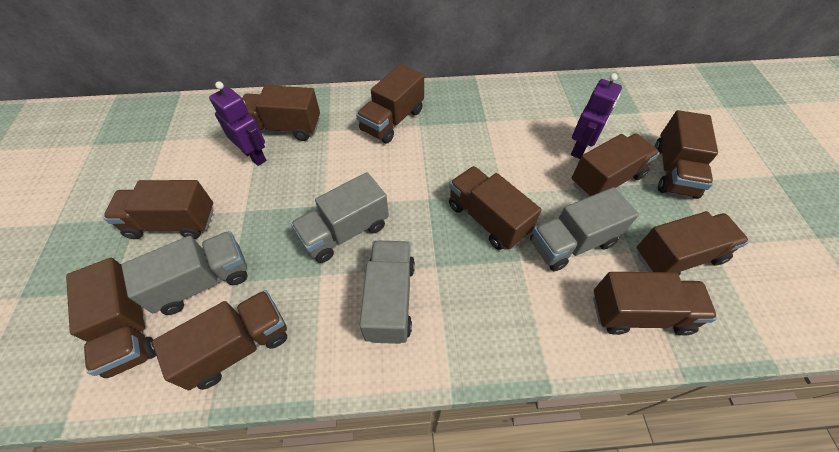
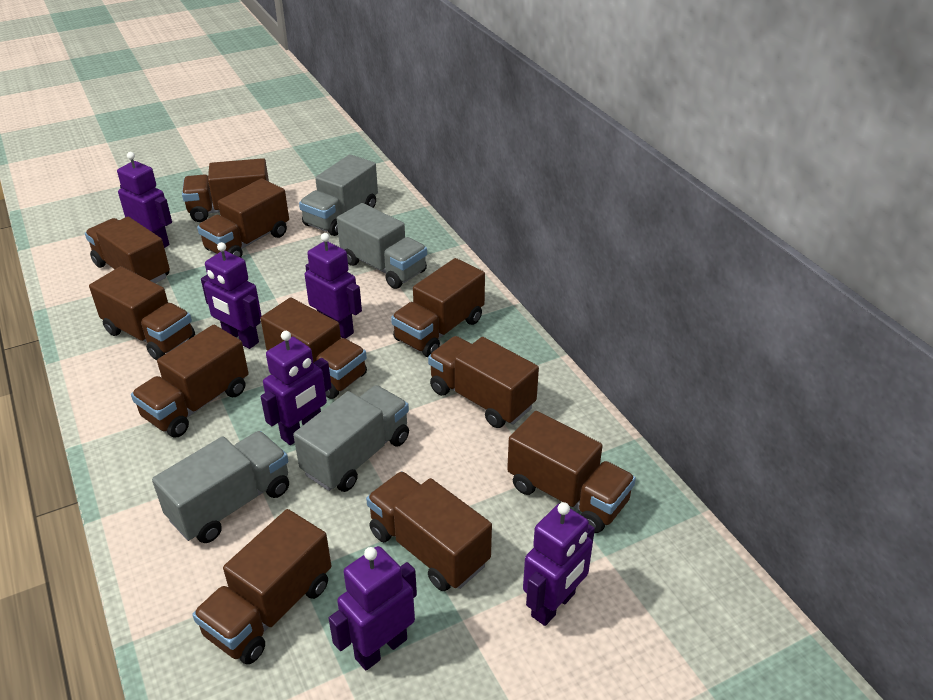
brown truck: [66,258,156,378] [103,180,214,239] [152,290,287,390] [242,85,320,141] [356,64,424,143] [449,166,541,250] [571,134,660,198] [593,272,717,336] [637,211,749,275] [655,110,718,199] = 10 -> [85,217,170,283] [89,266,195,360] [131,325,249,437] [182,158,269,222] [192,509,331,664] [197,179,289,258] [261,297,367,399] [366,471,492,591] [391,258,485,357] [428,336,539,428] [507,411,636,533] = 11
purple robot: [209,81,266,166] [571,73,622,159] = 2 -> [117,152,172,248] [201,242,262,349] [261,331,332,445] [305,233,362,339] [328,546,417,670] [523,502,595,626] = 6

